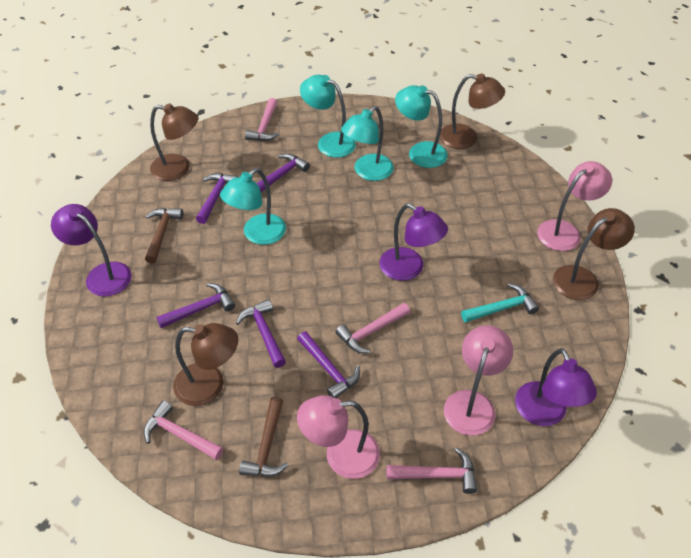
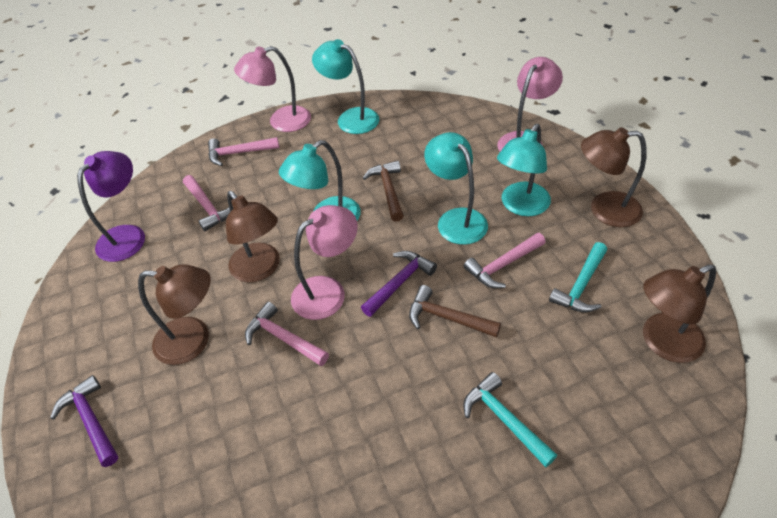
purple hammer: [156,283,235,328] [196,173,238,224] [236,299,286,368] [256,153,310,192] [297,331,360,398] = 5 -> [50,375,118,467] [361,251,437,317] = 2
purple lamp: [51,204,132,296] [379,204,448,281] [515,348,597,426] = 3 -> [77,151,145,262] = 1
turquoise hammer: [461,283,539,323] = 1 -> [463,372,557,467] [549,242,607,313] = 2

